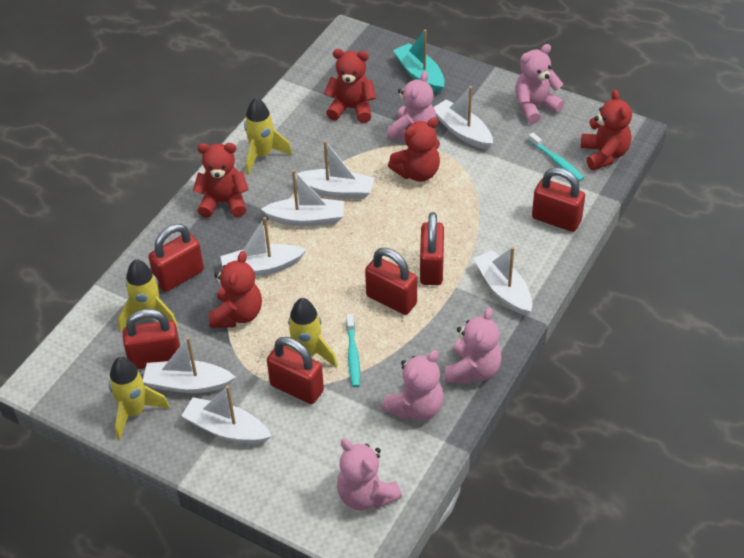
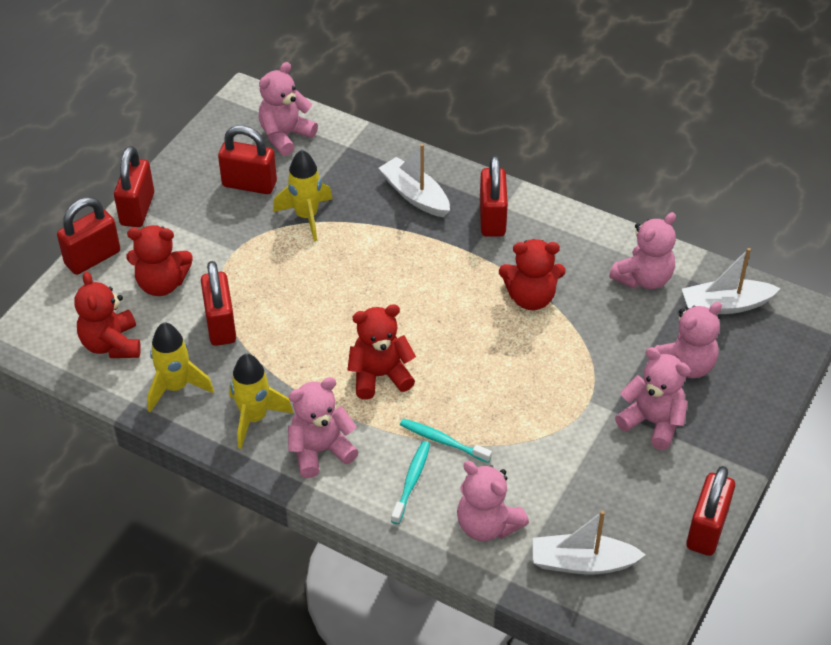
pink teddy bear: [337,439,402,511] [382,350,444,421] [387,71,436,141] [445,308,502,384] [515,44,565,124] = 5 -> [258,62,318,156] [288,377,358,478] [457,461,529,541] [609,212,676,289] [615,347,691,450] [649,302,722,378] = 6
red teddy bear: [193,143,249,218] [209,251,262,328] [324,49,376,123] [388,117,440,182] [581,90,632,170] = 5 -> [75,271,141,358] [127,225,193,296] [348,304,416,400] [499,239,565,310] = 4
turquoise boat: [393,30,445,93] = 1 -> none = 0
white boat: [143,337,235,393] [181,385,271,444] [220,217,306,276] [261,170,344,226] [295,140,374,199] [434,86,493,150] [473,247,532,316] = 7 -> [379,144,450,217] [533,510,646,575] [682,248,781,314] = 3
yellow rocket: [109,357,170,440] [118,259,178,332] [244,97,292,175] [285,298,338,368] = 4 -> [147,322,214,412] [229,354,293,449] [273,150,332,241] = 3

